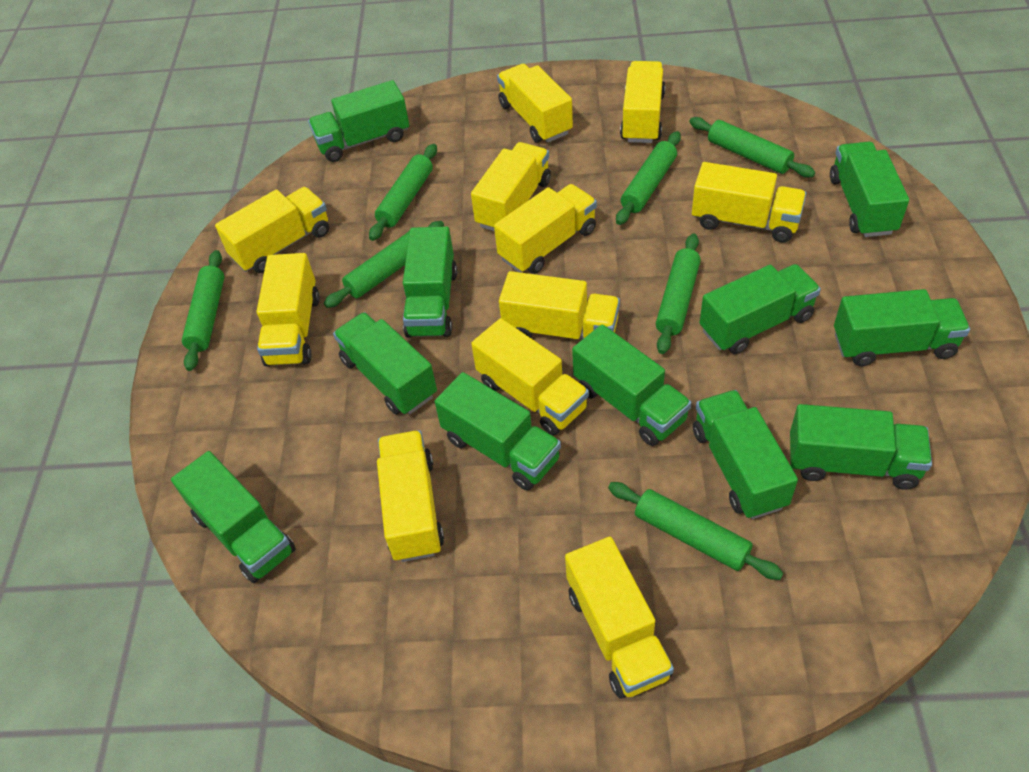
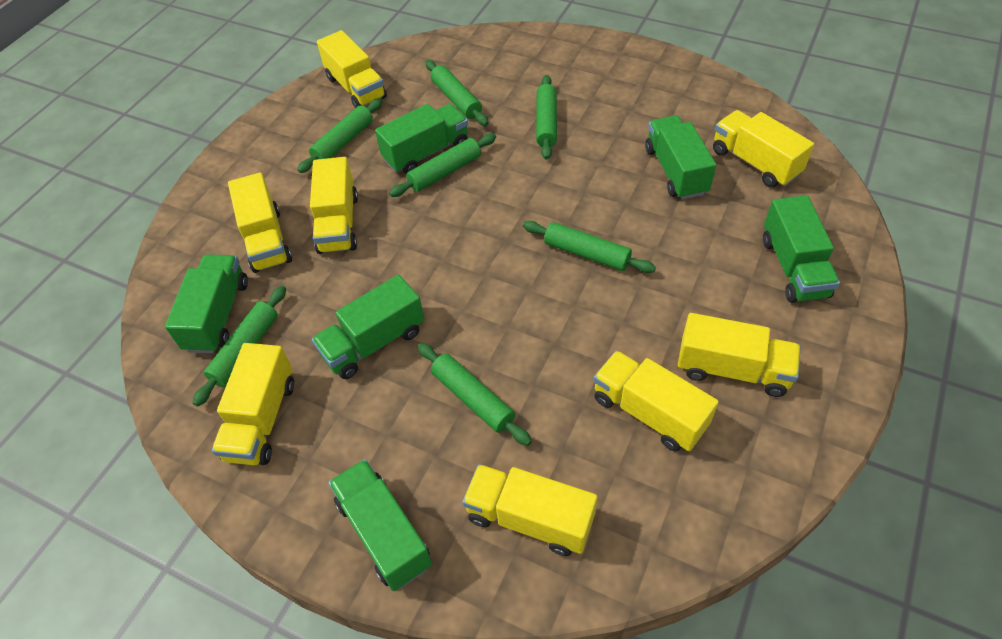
green truck: [171,451,296,583] [308,80,409,162] [333,312,437,415] [403,227,457,338] [435,372,561,491] [572,324,692,446] [693,390,798,519] [700,264,821,354] [790,404,932,489] [830,142,909,237] [834,289,970,366] = 11 -> [165,255,248,353] [312,275,425,379] [329,459,432,591] [375,104,468,174] [645,115,716,200] [763,195,840,303] = 6
yellow truck: [215,187,329,273] [257,253,320,367] [377,430,444,562] [471,142,551,231] [471,318,589,436] [494,184,597,274] [497,63,573,143] [499,271,620,340] [565,537,674,698] [620,61,665,143] [692,162,806,242] = 11 -> [212,343,294,465] [228,172,292,273] [310,157,358,254] [317,30,387,108] [462,464,597,556] [593,351,719,451] [678,313,801,397] [713,110,814,187] = 8

